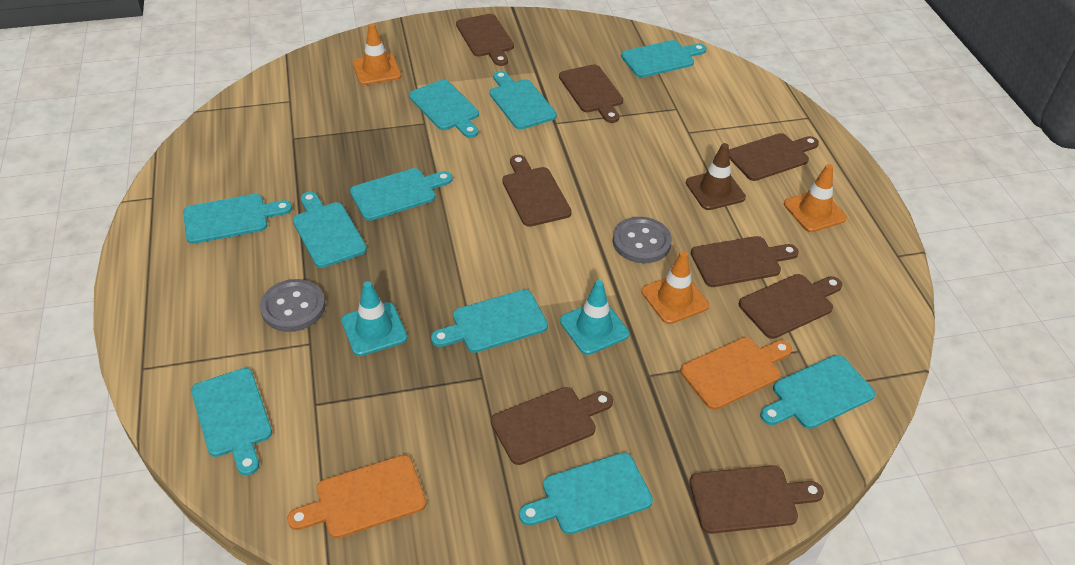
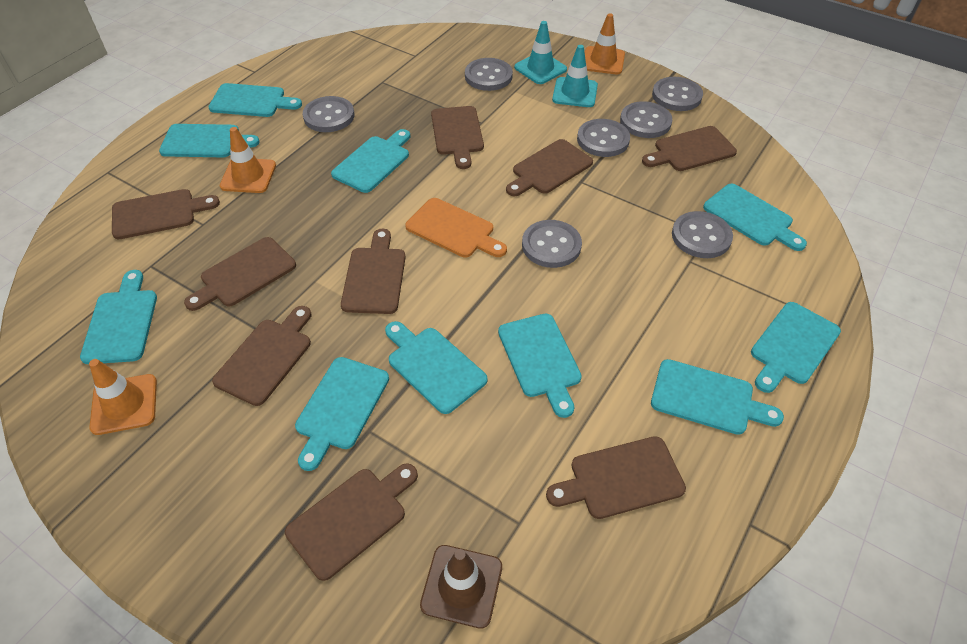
brown cutting board: [456,14,514,66] [491,387,613,465] [502,155,572,227] [559,64,623,123] [689,465,824,534] [691,236,799,287] [729,133,819,181] [739,274,842,339] = 8 -> [112,189,220,239] [184,237,296,311] [212,306,311,406] [285,463,418,581] [341,229,406,314] [431,106,484,169] [506,139,593,196] [546,436,686,519] [642,126,737,171] = 9
grey button: [260,279,325,332] [613,217,672,263] = 2 -> [303,96,354,132] [465,58,513,91] [522,220,582,268] [577,119,630,157] [620,101,672,138] [652,77,703,111] [672,211,733,258] = 7
orange cutting board: [287,455,426,539] [680,337,792,410] = 2 -> [405,198,507,257] = 1

